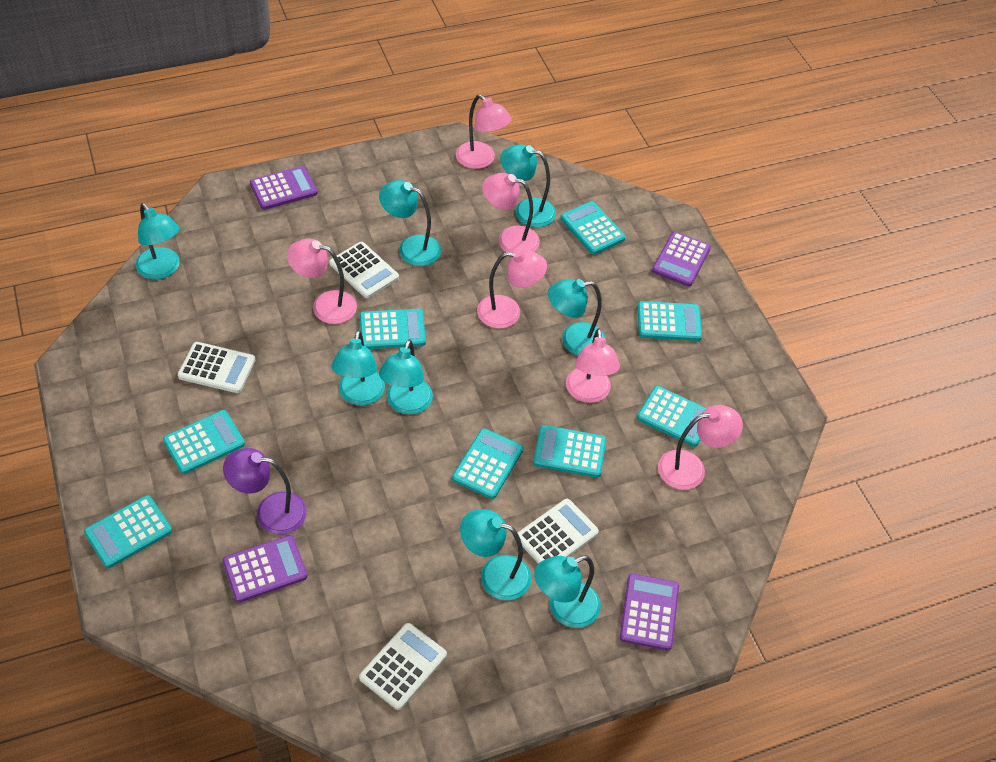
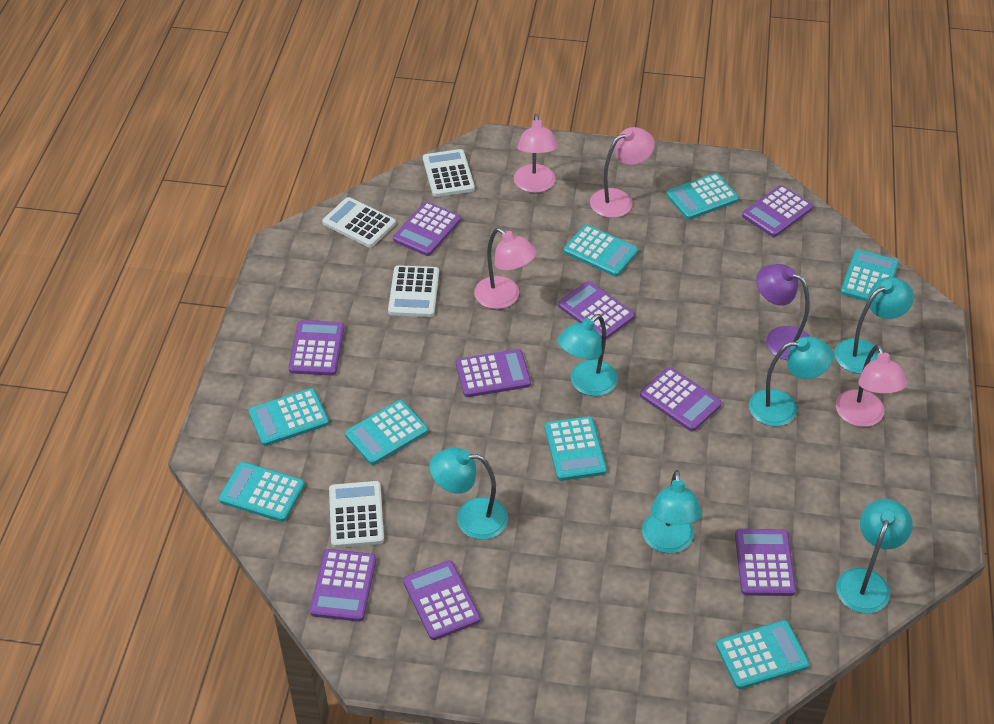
pink lamp: [287,239,357,324] [456,95,512,169] [477,250,547,329] [482,173,540,253] [566,328,620,403] [658,405,743,490] = 6 -> [474,228,537,309] [514,114,558,193] [590,127,655,218] [836,344,907,427] = 4
purple calculator: [223,535,307,602] [250,166,318,210] [620,573,679,651] [652,232,711,287] = 4 -> [289,320,344,376] [310,549,376,622] [393,202,461,256] [403,560,481,640] [456,349,531,397] [558,281,635,339] [640,367,722,431] [735,529,796,596] [742,185,813,237] = 9
turquoise lamp: [136,203,180,280] [332,330,385,405] [379,180,441,266] [379,339,433,415] [460,509,531,600] [500,144,556,227] [534,556,601,628] [548,279,606,356] = 8 -> [430,448,508,540] [557,314,618,396] [642,470,702,554] [749,337,833,426] [834,277,914,374] [836,499,913,614] = 6

